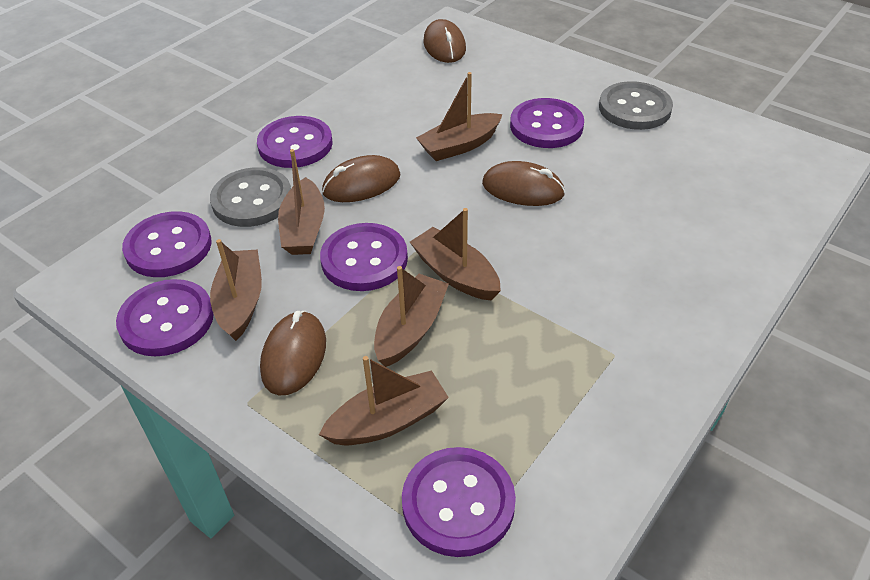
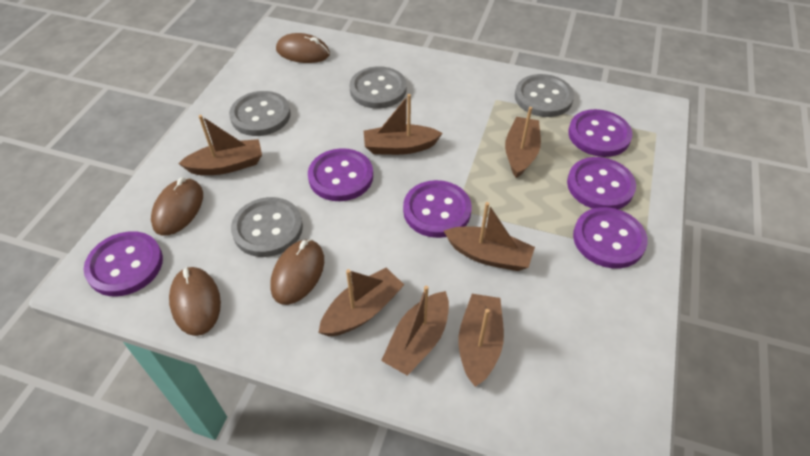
brown boat: [210,239,262,341] [278,149,325,255] [319,356,449,446] [374,266,449,367] [410,208,501,301] [416,72,503,161] = 6 -> [178,115,262,175] [318,268,404,336] [364,94,443,155] [381,286,449,376] [444,202,535,271] [458,294,504,387] [505,107,541,178] = 7
grey button: [210,167,291,227] [599,81,673,130] = 2 -> [229,91,291,136] [231,197,303,257] [349,66,407,109] [515,74,574,117] = 4

